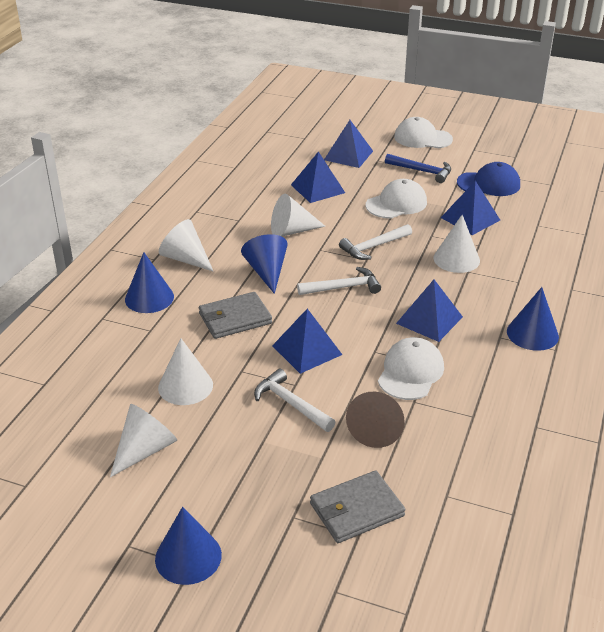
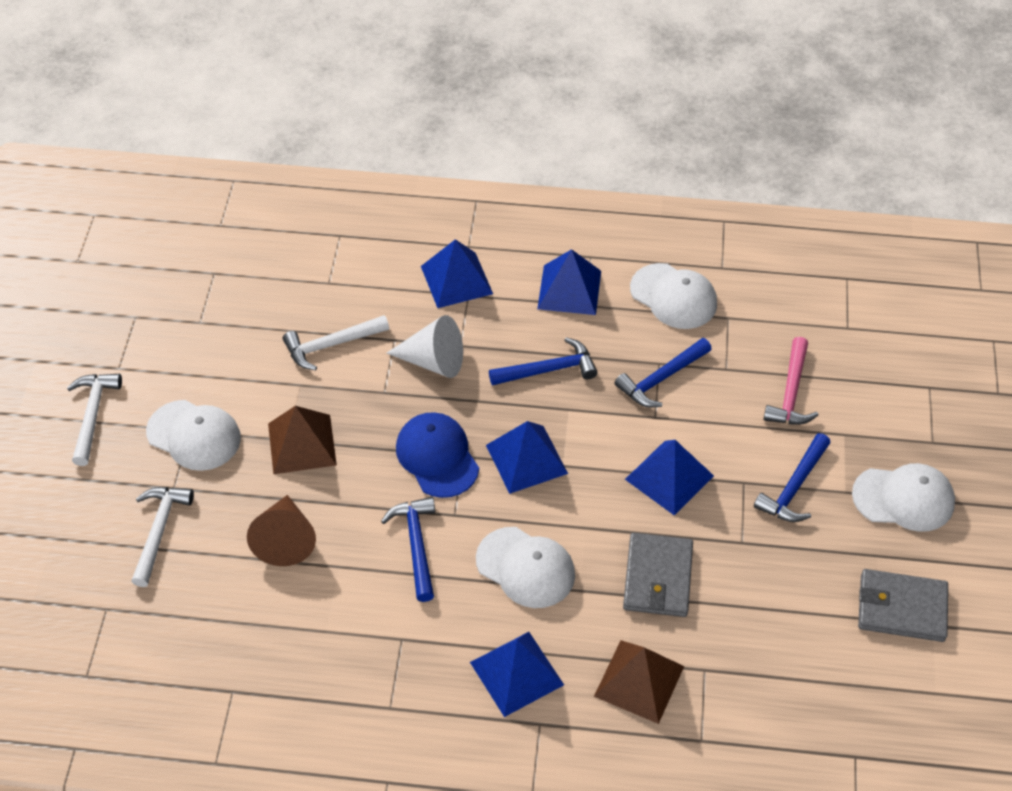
blue cone: [125,252,174,313] [155,507,222,585] [241,234,288,294] [507,287,559,351] = 4 -> none = 0
blue hammer: [385,154,451,183] = 1 -> [381,497,435,602] [489,337,597,386] [614,338,712,408] [754,433,831,522] = 4
brown pyramid: none = 0 -> [268,406,337,474] [594,640,684,724] = 2
pink hammer: none = 0 -> [763,337,819,425] = 1
white cap: [365,179,427,219] [378,337,444,400] [394,117,453,148] = 3 -> [146,400,241,471] [476,527,575,608] [630,263,717,329] [852,463,955,532] = 4
white cone: [110,404,177,477] [158,338,213,405] [159,219,214,272] [271,194,326,237] [434,215,480,273] = 5 -> [387,315,463,378] = 1

